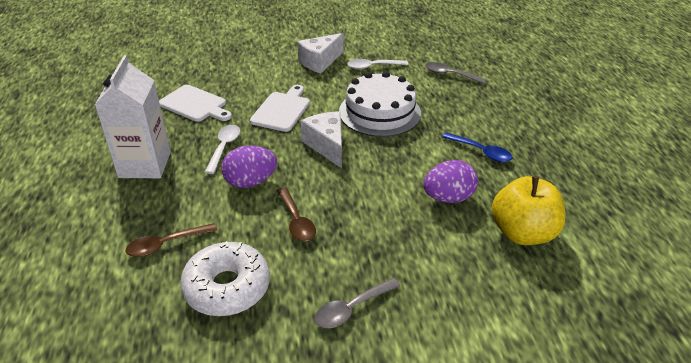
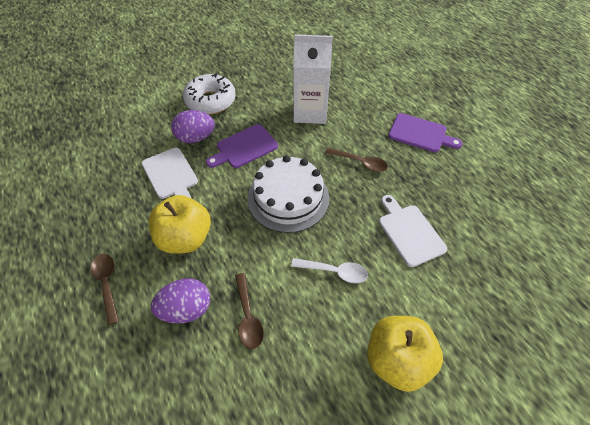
blue spoon: [442,132,513,162] = 1 -> none = 0
brown spoon: [126,223,217,257] [277,187,316,241] = 2 -> [91,254,119,325] [235,273,264,349] [325,148,388,172] = 3
grey spoon: [315,278,400,328] [425,62,487,84] = 2 -> none = 0
purple cutting board: none = 0 -> [206,124,278,168] [388,113,462,152] = 2
white cheese: [297,33,344,73] [301,111,342,168] = 2 -> none = 0
white spoon: [205,125,240,174] [347,59,408,70] = 2 -> [291,258,368,283] = 1
yellow apple: [492,176,566,245] = 1 -> [149,195,211,254] [367,316,443,392] = 2

